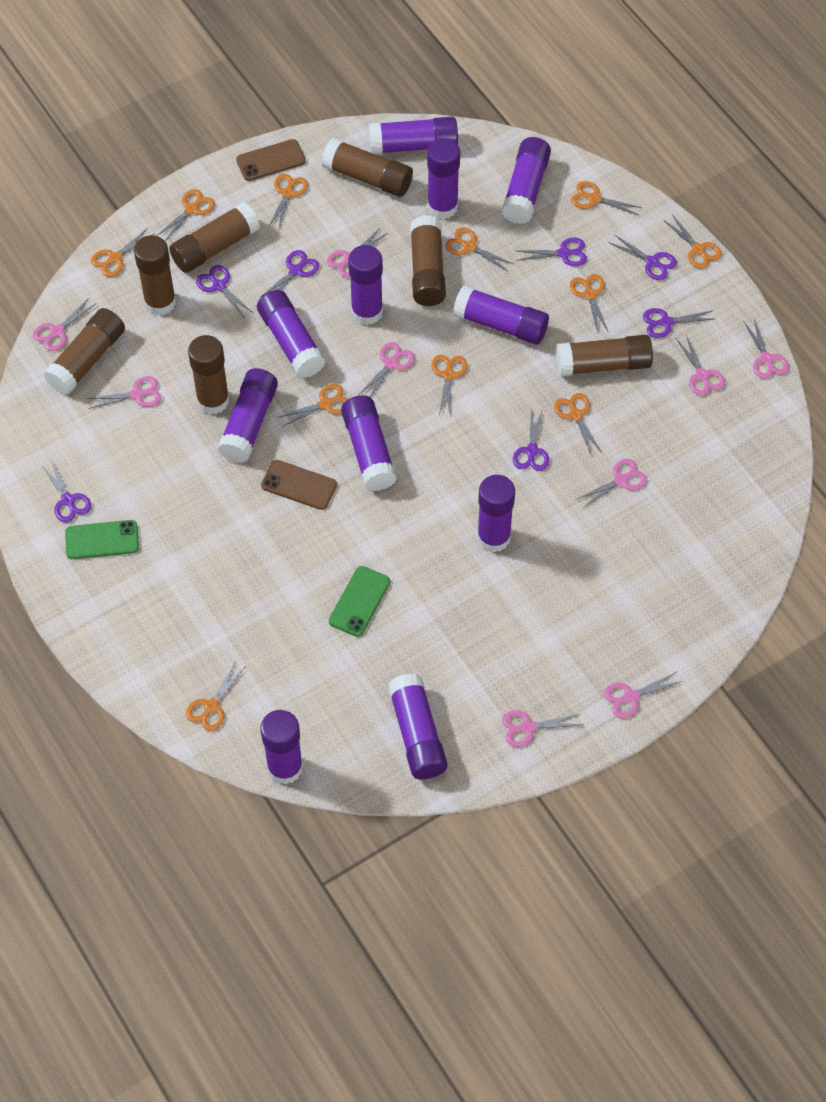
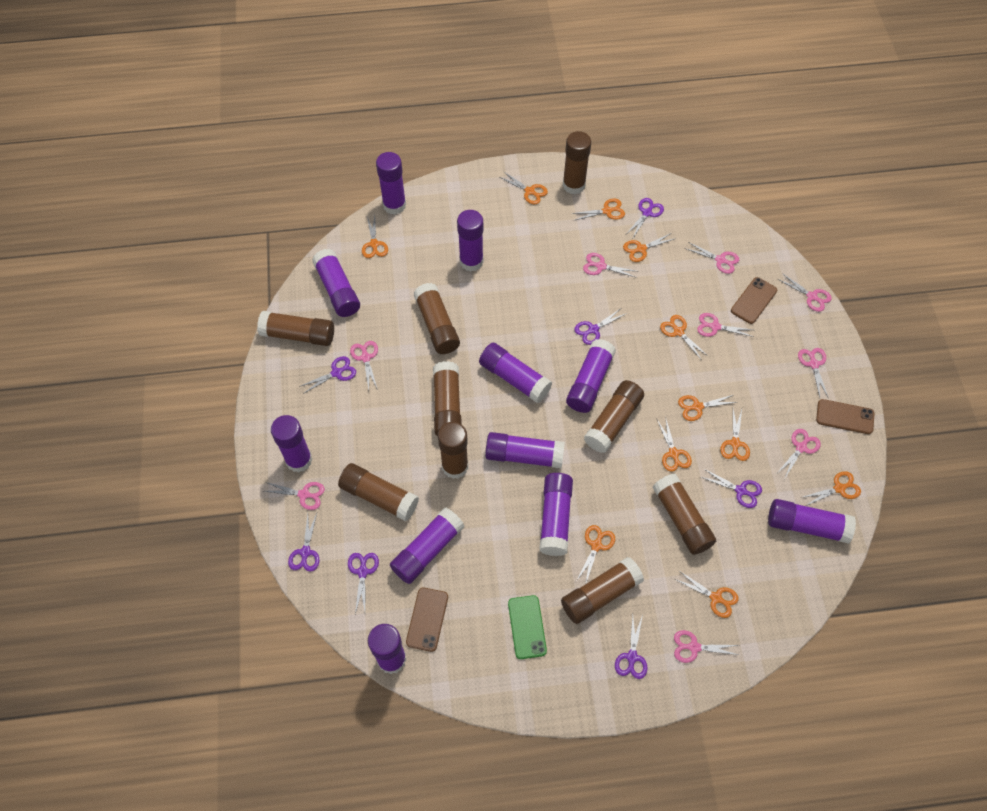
brown glue stick: [43,308,125,395] [134,235,176,315] [169,202,260,273] [188,335,229,414] [322,138,413,197] [410,215,446,306] [556,335,653,376] = 7 -> [257,311,334,346] [338,463,419,521] [414,283,460,354] [433,361,462,436] [438,422,468,479] [561,557,644,624] [563,131,591,194] [584,380,644,453] [652,474,716,555] = 9
brown phone: [236,139,306,181] [261,460,337,510] = 2 -> [406,587,448,652] [731,277,777,324] [816,399,874,434] = 3
green phone: [65,520,139,559] [329,566,390,637] = 2 -> [508,595,547,659] = 1

